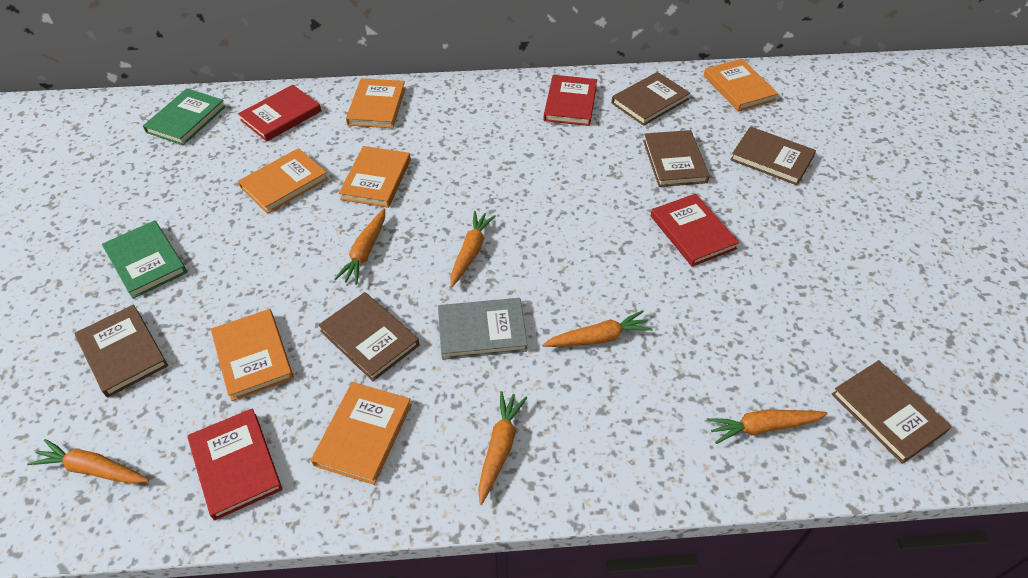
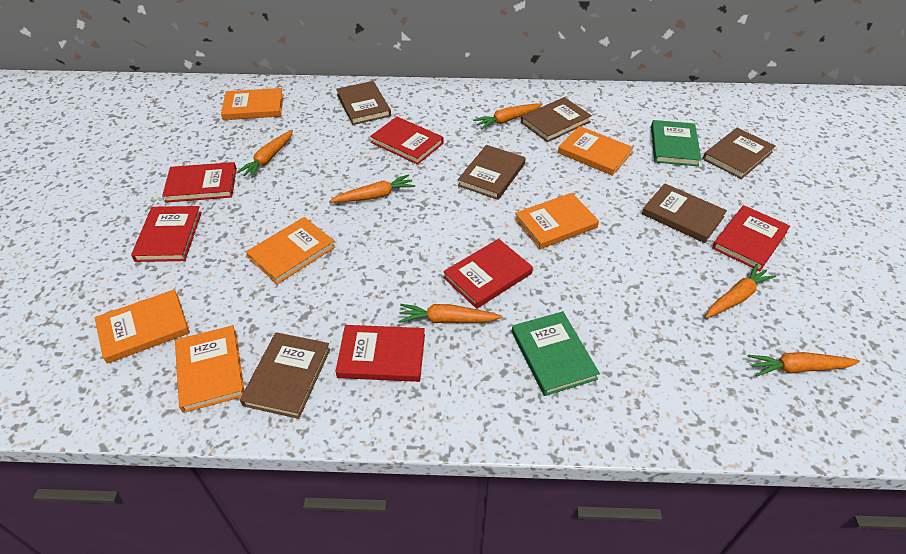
grey book: [438,298,528,360] = 1 -> none = 0
red book: [187,408,283,520] [238,85,321,142] [544,75,597,126] [651,194,739,266] = 4 -> [131,206,202,262] [162,162,237,203] [335,325,425,382] [370,117,444,165] [443,239,533,309] [712,205,790,271] = 6

